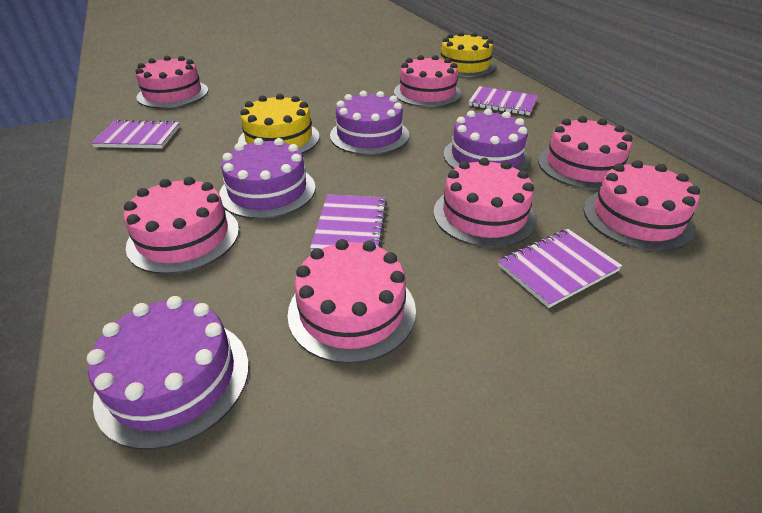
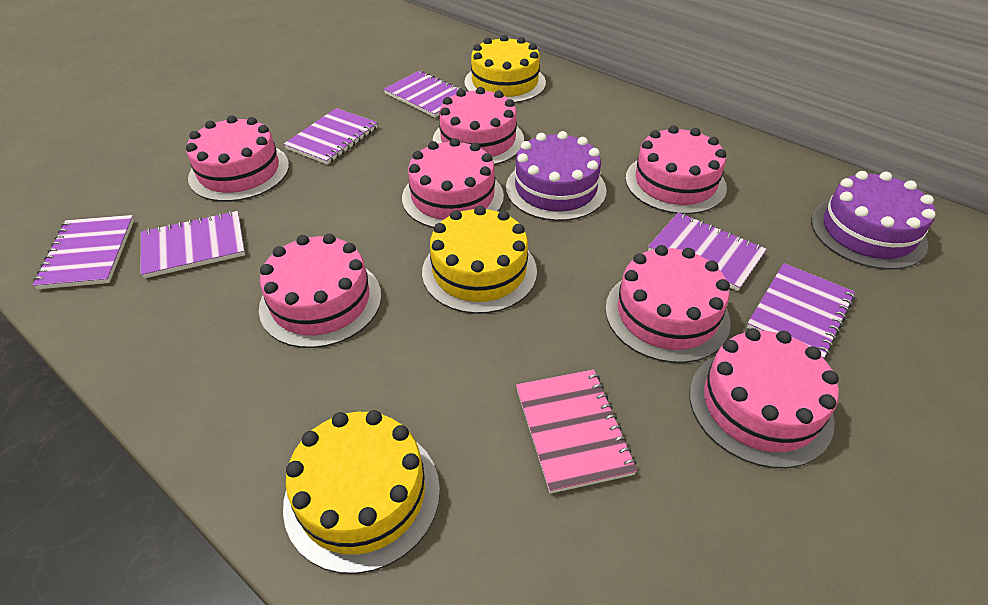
pink notebook: none = 0 -> [516,369,637,494] = 1
purple cake: [87,296,249,450] [219,138,316,219] [330,91,409,155] [444,109,530,171] = 4 -> [506,131,606,221] [811,171,935,270] = 2
purple notebook: [91,120,180,148] [310,194,387,252] [469,86,538,115] [498,229,622,308] = 4 -> [33,215,134,289] [141,211,245,279] [284,108,378,165] [384,71,467,118] [648,212,767,291] [747,263,855,358] = 6
yellow cake: [238,93,319,154] [440,32,496,77] = 2 -> [283,410,440,574] [422,205,537,314] [464,35,546,103] = 3

